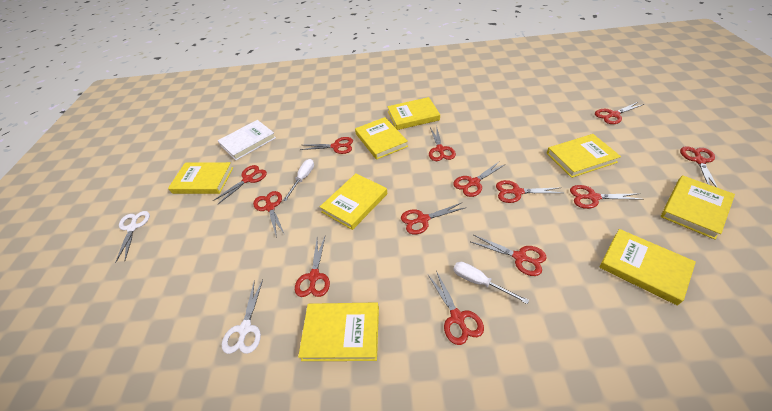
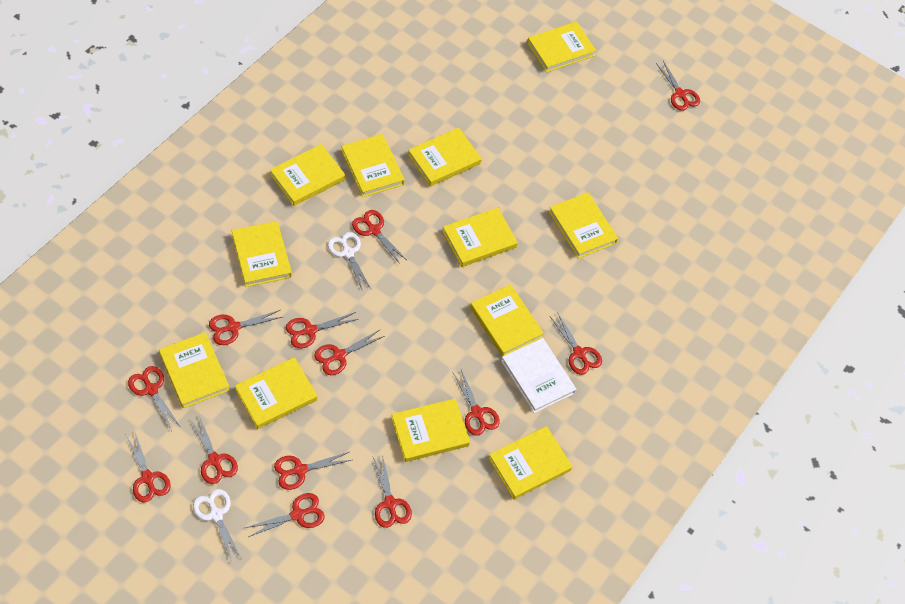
white screwdriver: [283,159,314,201] [453,262,529,304] = 2 -> none = 0
yellow book: [168,162,233,194] [298,302,379,361] [320,173,387,230] [355,117,408,160] [387,97,440,130] [547,134,621,178] [599,229,696,306] [661,175,735,240] = 8 -> [159,332,230,408] [232,221,292,287] [235,357,317,429] [270,144,345,206] [341,134,405,197] [391,398,470,462] [408,128,482,186] [442,207,518,267] [470,284,544,356] [488,426,573,500] [527,22,596,72] [549,192,618,259] = 12

